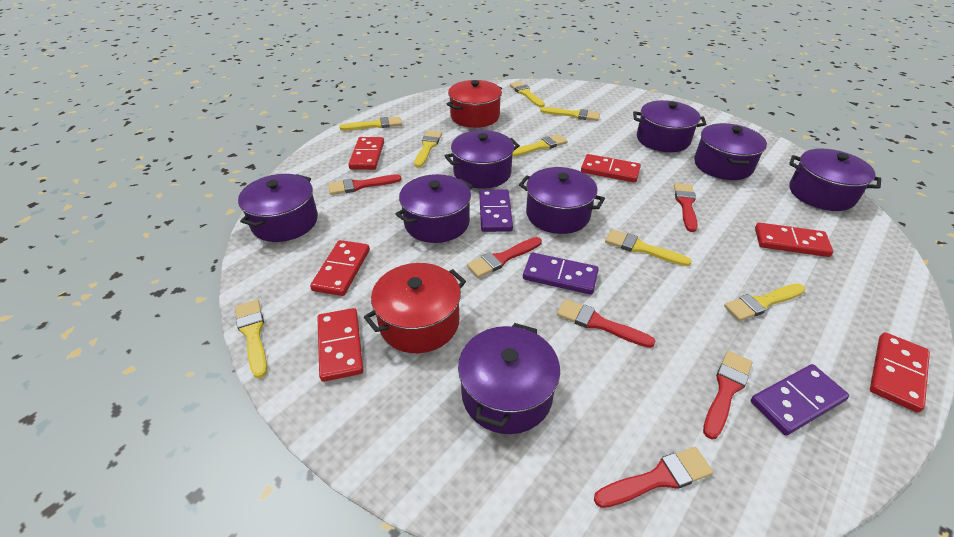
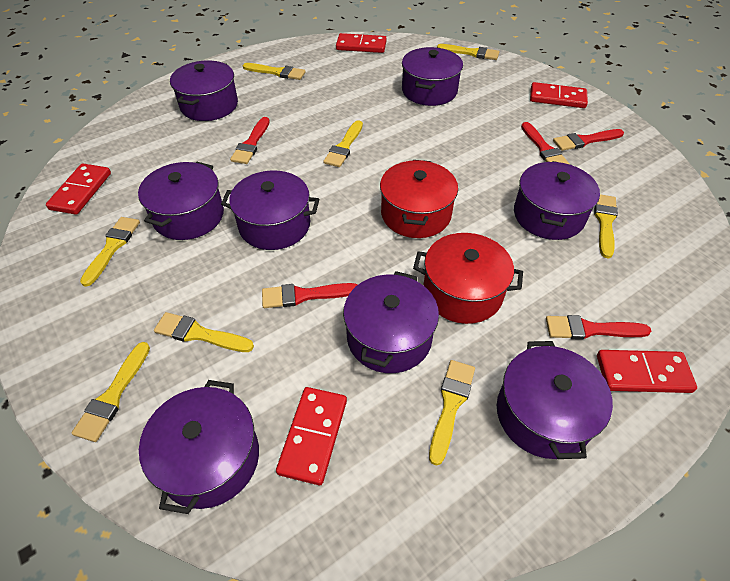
purple domino: [479,189,513,232] [523,253,599,295] [751,364,849,435] = 3 -> none = 0
red brush: [328,174,402,195] [467,237,542,278] [557,299,656,348] [594,447,713,508] [674,183,698,232] [703,351,752,439] = 6 -> [230,117,270,164] [262,283,357,308] [521,122,569,164] [546,315,651,340] [553,129,624,151] = 5
red domino: [310,240,370,296] [318,308,363,382] [348,137,384,170] [581,154,641,183] [755,222,833,257] [870,332,930,413] = 6 -> [46,163,111,215] [276,387,347,485] [336,33,387,53] [530,82,588,108] [597,350,697,393] = 5

